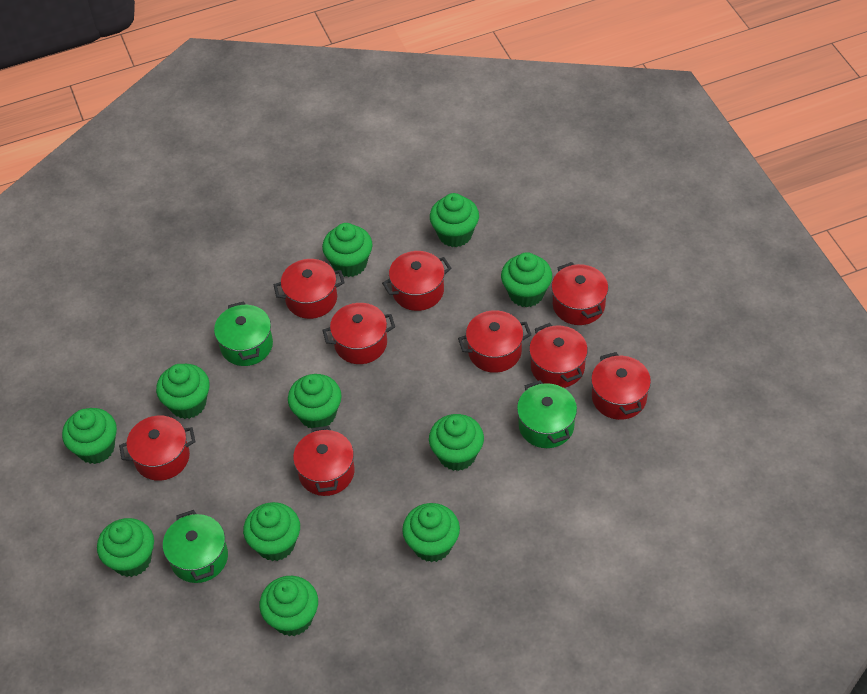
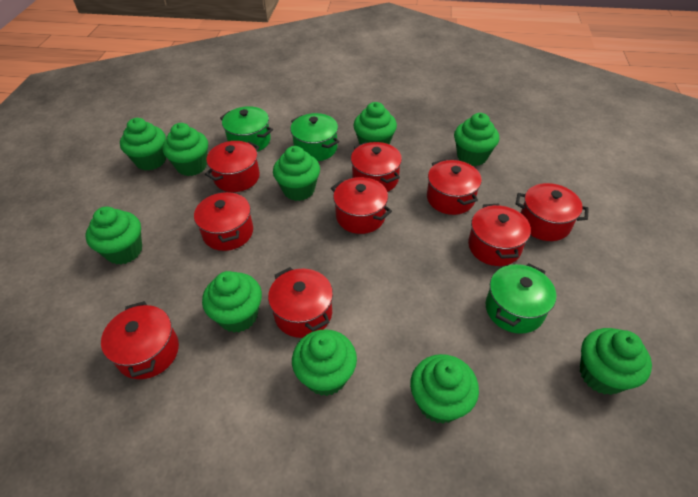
green cupcake: [62,408,117,464] [97,518,154,577] [156,364,210,419] [243,502,300,561] [259,576,318,636] [288,374,342,428] [322,223,373,277] [402,503,460,562] [429,414,484,471] [430,193,479,247] [501,252,552,308] = 11 -> [86,207,142,265] [120,118,166,170] [162,123,208,176] [202,271,262,333] [273,146,320,201] [292,329,357,396] [353,102,397,145] [410,354,479,424] [454,113,499,166] [580,328,652,395] = 10

